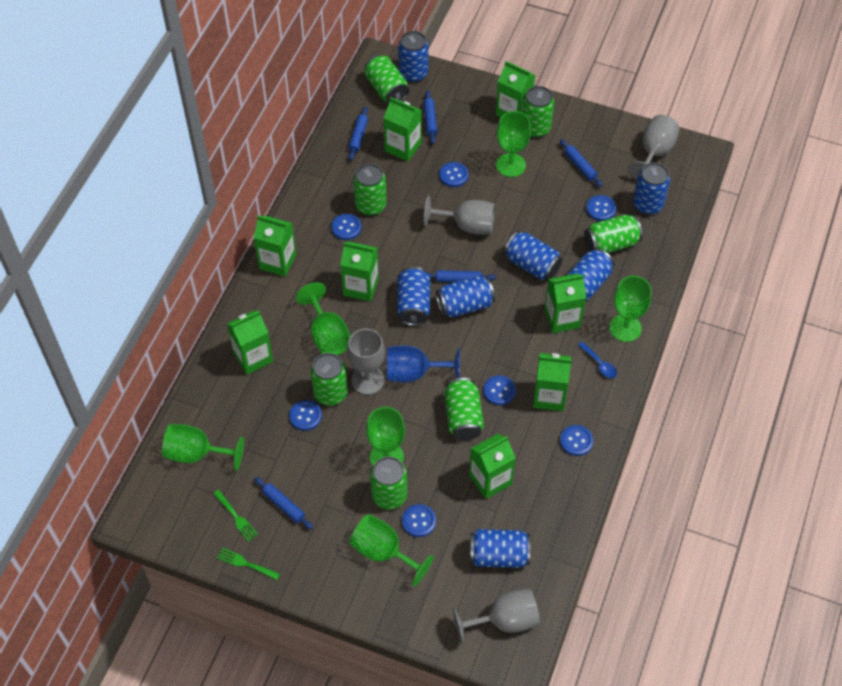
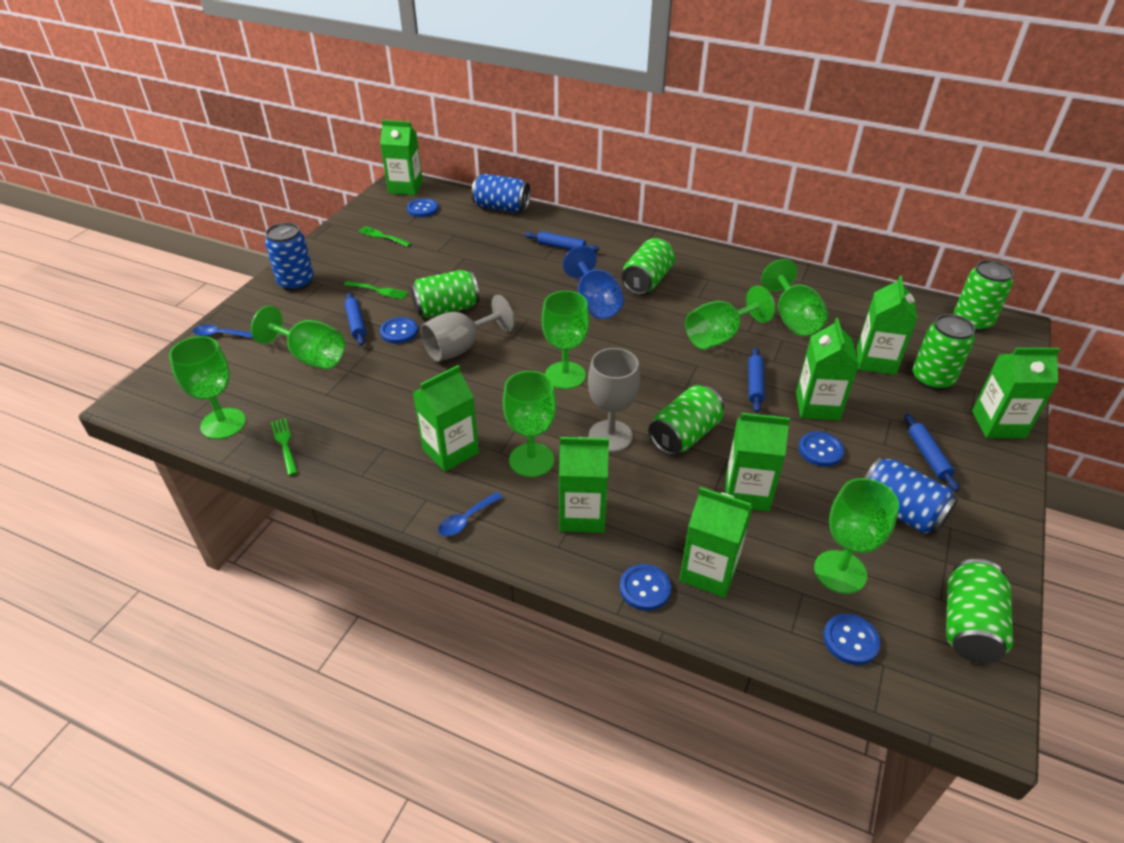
blue button: [289,400,322,431] [332,214,362,240] [402,504,436,537] [439,162,469,187] [483,375,516,405] [560,425,593,456] [586,195,616,221] = 7 -> [380,317,418,344] [407,198,438,217] [620,564,671,611] [799,432,844,467] [823,614,880,665] = 5
blue can: [397,267,430,326] [398,31,429,82] [436,275,495,317] [470,529,531,568] [504,231,562,280] [567,248,614,301] [633,162,670,215] = 7 -> [265,223,314,291] [472,174,530,213] [865,457,958,534] = 3
blue rolling pin: [254,477,313,530] [348,107,368,160] [423,90,437,144] [427,270,496,282] [560,139,603,187] = 5 -> [345,292,366,346] [525,231,599,252] [748,347,765,413] [905,413,959,492] = 4
blue spoon: [578,342,617,378] = 1 -> [193,324,253,338] [438,492,503,536] = 2
green can: [311,353,348,406] [354,164,387,216] [365,55,409,104] [370,457,407,510] [444,378,484,440] [522,86,554,138] [584,215,643,253] = 7 -> [410,270,480,318] [622,238,675,295] [649,385,724,456] [913,314,975,390] [946,559,1013,663] [954,260,1014,332] = 6
green fork: [213,490,258,542] [217,548,280,580] = 2 -> [271,418,298,476] [344,281,408,300] [358,226,411,247] = 3
green goblet: [162,424,244,471] [296,282,350,355] [349,514,434,587] [366,407,405,466] [496,111,531,177] [610,276,652,342] = 6 -> [169,336,246,439] [251,306,345,369] [503,371,557,477] [542,291,589,389] [685,286,775,349] [761,259,828,336] [814,478,899,594] = 7
grey goblet: [347,329,385,395] [424,196,495,235] [453,589,540,645] [628,115,680,180] = 4 -> [420,295,515,362] [588,348,640,452] = 2

